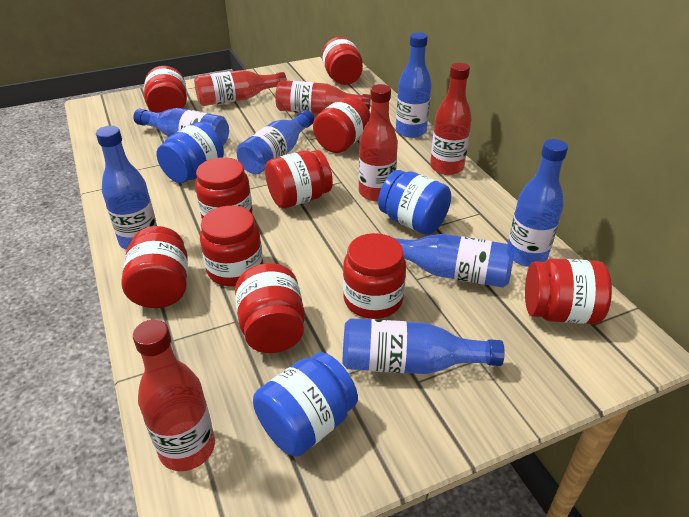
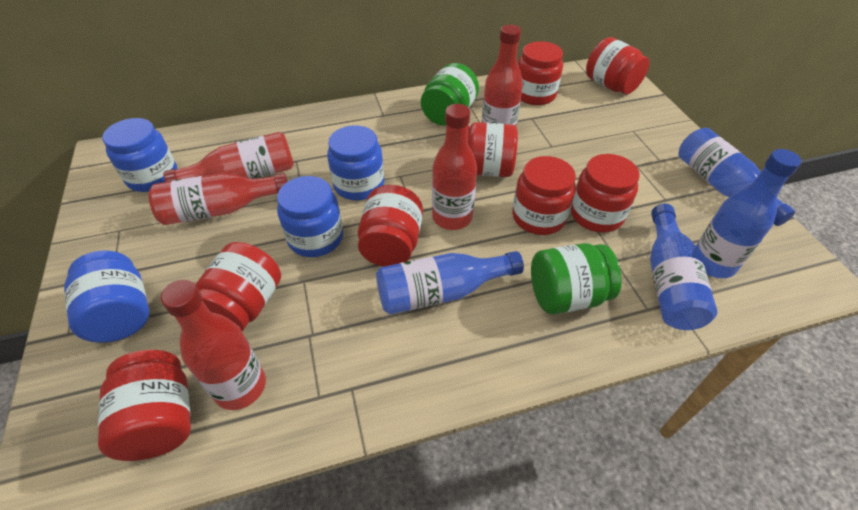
blue bottle: [96,126,157,250] [133,108,229,145] [236,110,314,174] [342,318,505,374] [390,234,514,288] [396,32,431,138] [508,139,568,267] = 7 -> [376,251,524,315] [650,204,717,330] [678,128,795,226] [696,149,801,278] = 4
blue jar: [157,122,224,183] [253,352,358,457] [378,170,451,235] = 3 -> [64,251,149,343] [102,118,177,192] [277,176,343,257] [327,125,384,200] = 4
green jar: none = 0 -> [421,63,479,125] [531,243,621,314] = 2
red jar: [121,226,188,308] [144,66,187,113] [195,157,252,219] [200,206,263,286] [235,263,305,353] [265,150,333,209] [313,97,370,153] [322,37,363,85] [343,233,406,319] [525,258,612,324] = 10 -> [98,350,191,461] [196,242,281,331] [358,185,423,267] [467,122,518,177] [512,156,576,235] [518,41,563,105] [571,154,640,233] [586,37,650,94] = 8

